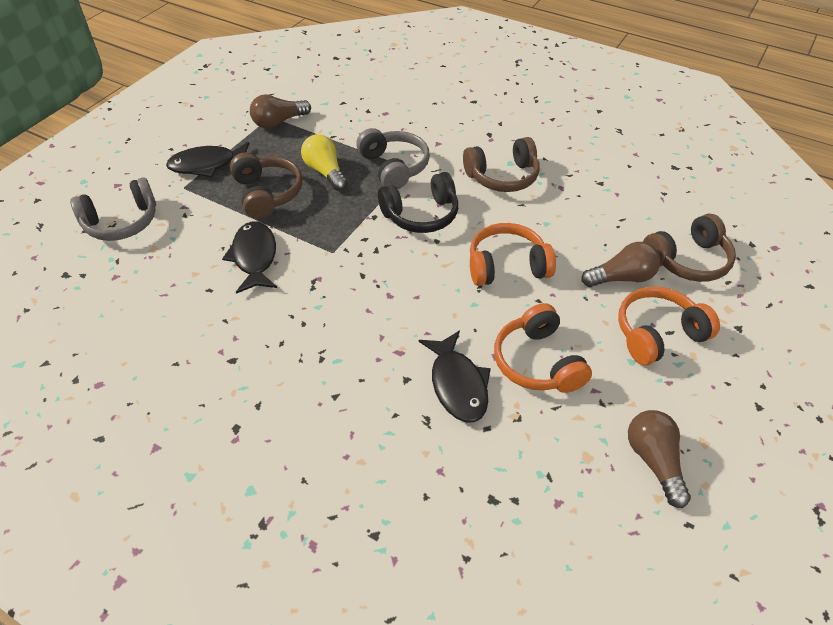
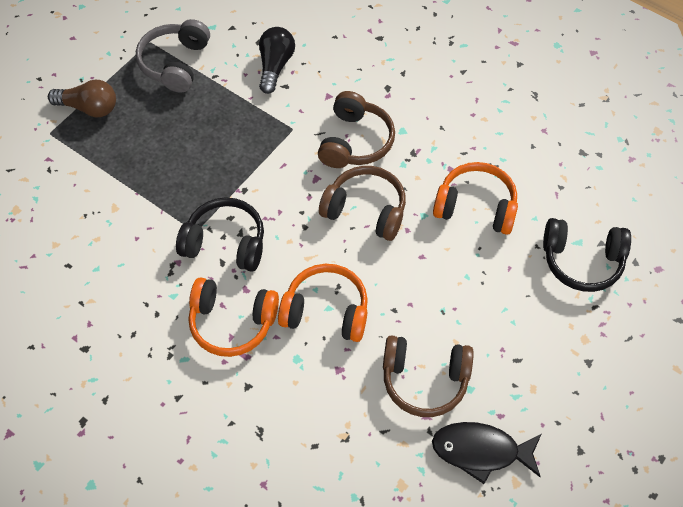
black fish: [166,142,249,177] [222,221,277,294] [419,331,491,422] = 3 -> [432,422,541,484] = 1
black headphones: [378,172,458,233] = 1 -> [176,197,264,272] [543,218,631,292] = 2
black light bulb: none = 0 -> [259,27,295,94] = 1
brown light bulb: [250,94,311,128] [582,242,660,287] [628,410,691,508] = 3 -> [48,80,116,117] = 1
grey headphones: [70,177,156,241] [356,128,430,189] = 2 -> [136,19,210,93] = 1
yellow light bulb: [301,134,347,191] = 1 -> none = 0

